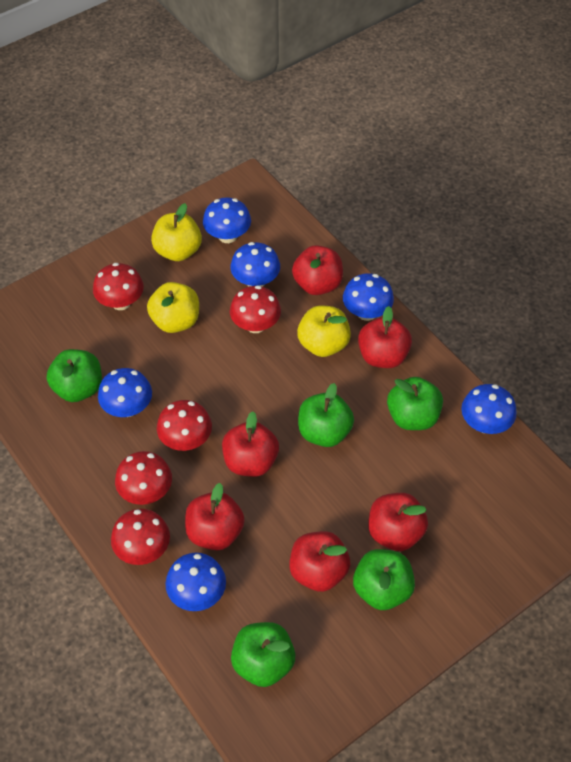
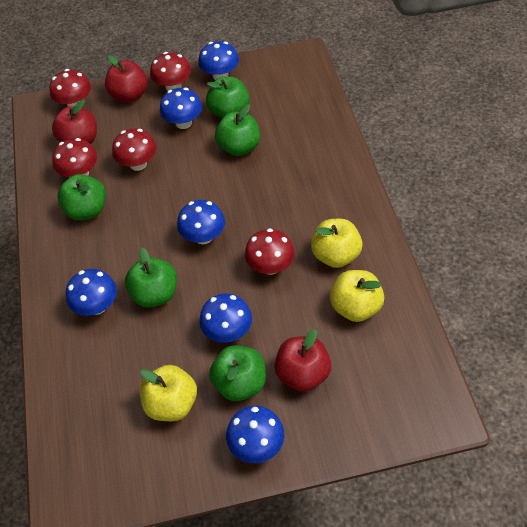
red apple: [185,483,245,550] [222,411,279,477] [289,531,350,592] [292,245,343,295] [358,306,412,368] [368,493,428,551] = 6 -> [52,99,97,144] [105,55,148,102] [274,329,332,392] = 3

